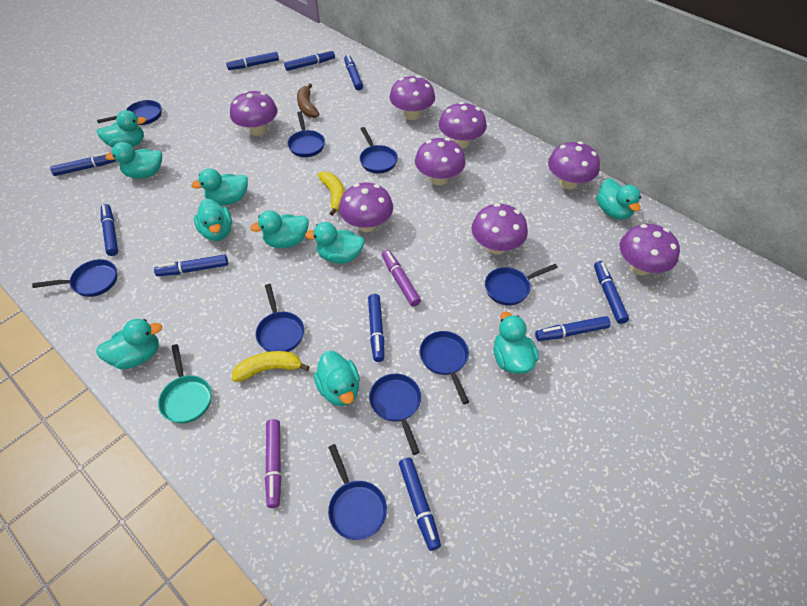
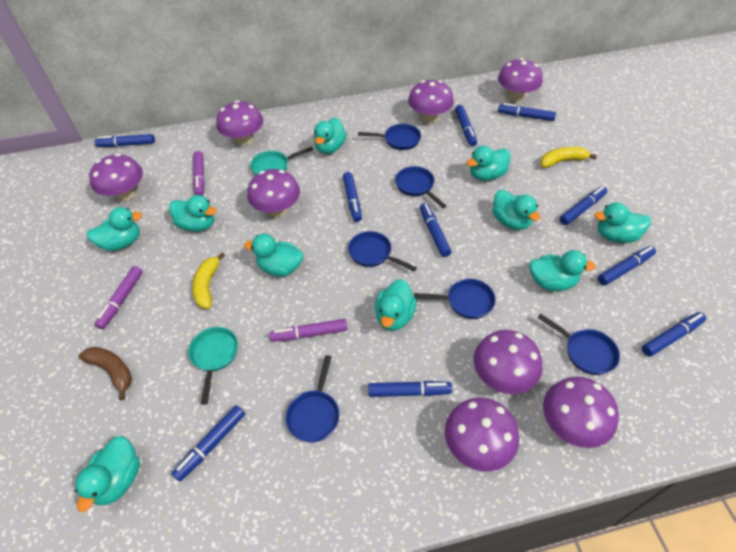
blue pan: [32,259,117,297] [97,100,162,125] [256,284,304,352] [288,111,325,157] [328,444,387,540] [360,127,398,173] [369,374,421,455] [419,331,469,404] [485,264,558,305] = 9 -> [286,355,339,443] [348,231,417,271] [358,124,421,150] [395,166,446,208] [414,279,496,319] [537,313,620,375] = 6
purple marker: [265,419,281,508] [382,250,421,307] = 2 -> [94,266,143,329] [193,151,205,196] [270,319,347,342] = 3
turquoise pan: [158,344,212,424] = 1 -> [188,327,238,404] [250,147,313,175] = 2

